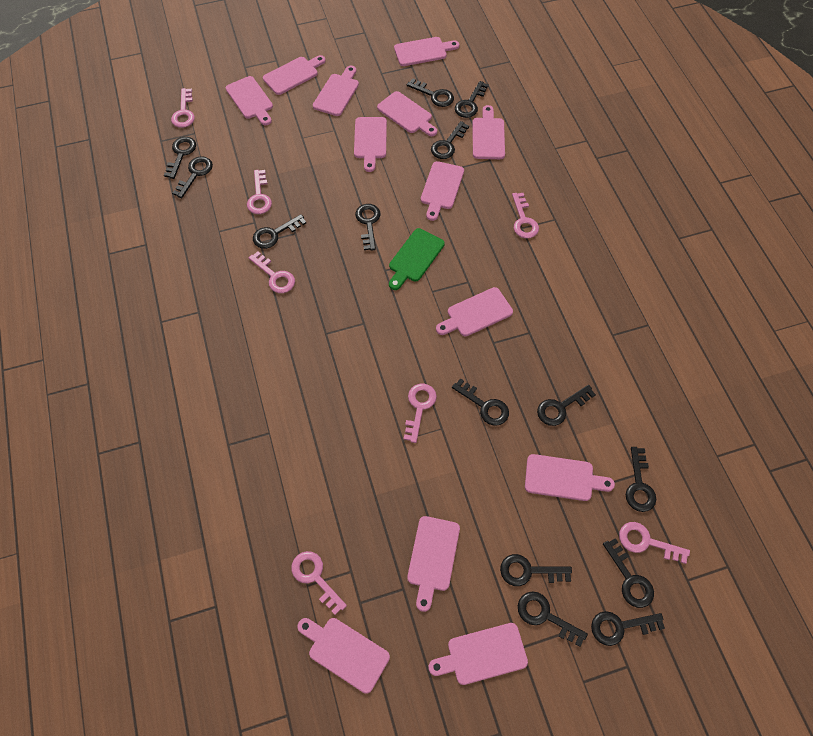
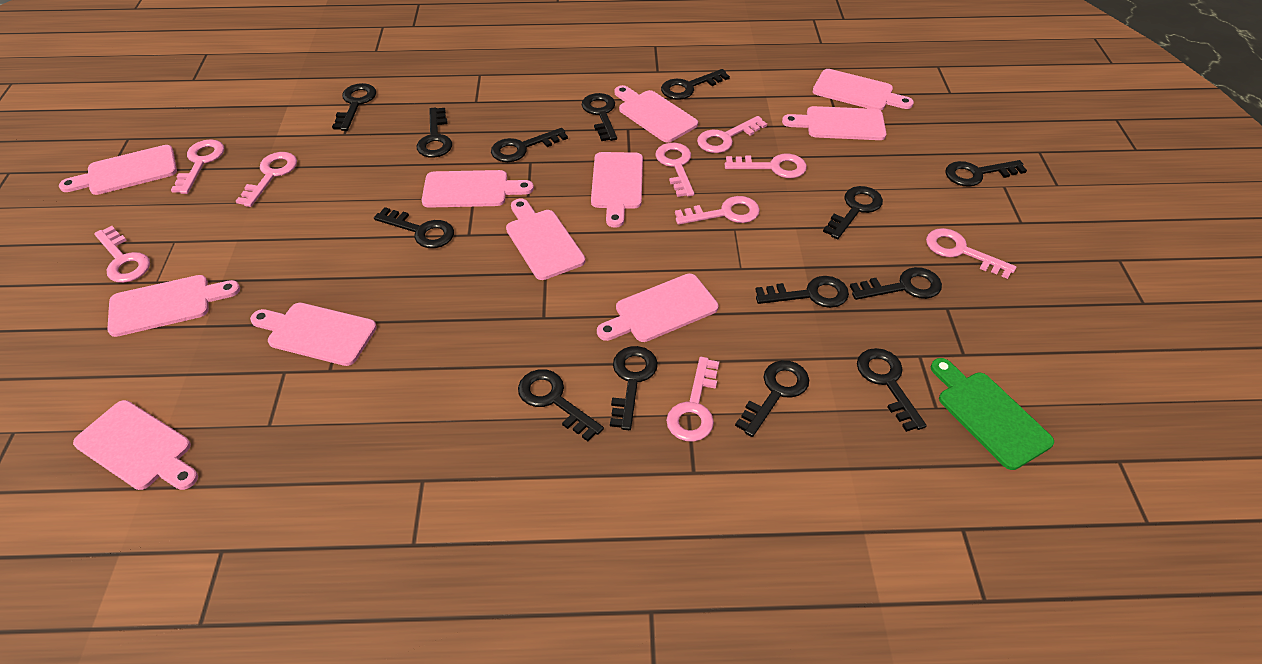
pink cutting board: [226,76,273,125] [263,55,326,95] [297,618,390,694] [313,66,359,116] [354,117,387,172] [377,91,437,136] [394,37,459,66] [407,516,460,612] [421,161,464,221] [428,623,528,685] [436,287,513,336] [472,105,505,159] [525,454,615,501] = 13 -> [59,145,177,195] [73,400,198,490] [107,275,240,337] [250,303,377,366] [422,170,534,208] [506,198,585,280] [591,152,643,228] [597,274,719,342] [614,85,698,143] [782,106,887,140] [813,69,914,111] = 11
pink key: [171,88,195,128] [247,170,272,214] [249,251,295,293] [291,551,347,615] [404,384,437,443] [512,193,539,238] [619,522,690,564] = 7 -> [94,226,150,283] [171,139,224,194] [236,152,297,207] [655,143,694,197] [666,357,719,442] [675,196,760,225] [697,116,767,153] [725,154,807,178] [926,228,1017,279] = 9

